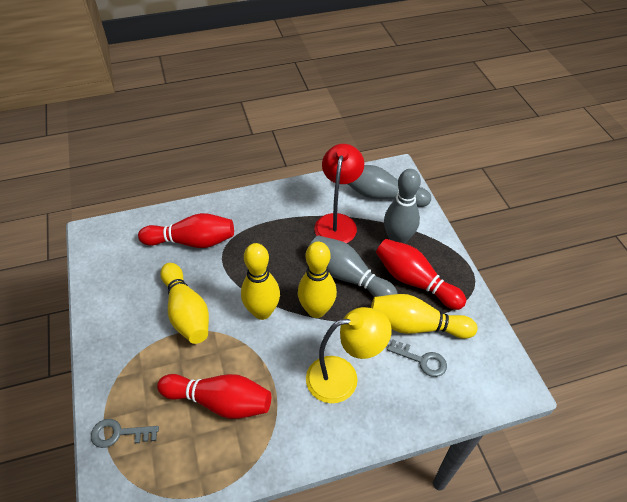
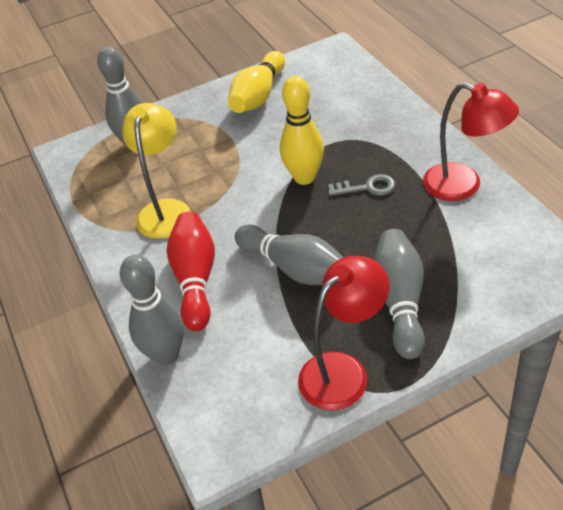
grey bowling pin: [309,235,397,297] [348,165,431,207] [384,169,421,244] = 3 -> [97,47,143,149] [120,255,184,365] [235,225,343,285] [373,229,425,359] = 4
grey key: [91,419,159,448] [387,339,447,377] = 2 -> [328,174,396,196] = 1
red bowling pin: [138,213,234,248] [157,374,271,419] [376,239,466,310] = 3 -> [167,212,215,331] = 1
red lamp: [314,144,364,243] = 1 -> [298,256,390,411] [423,82,519,201] = 2
yellow bowling pin: [160,263,209,344] [241,243,280,320] [298,242,337,318] [371,294,477,339] = 4 -> [228,51,285,113] [280,76,324,185] = 2

